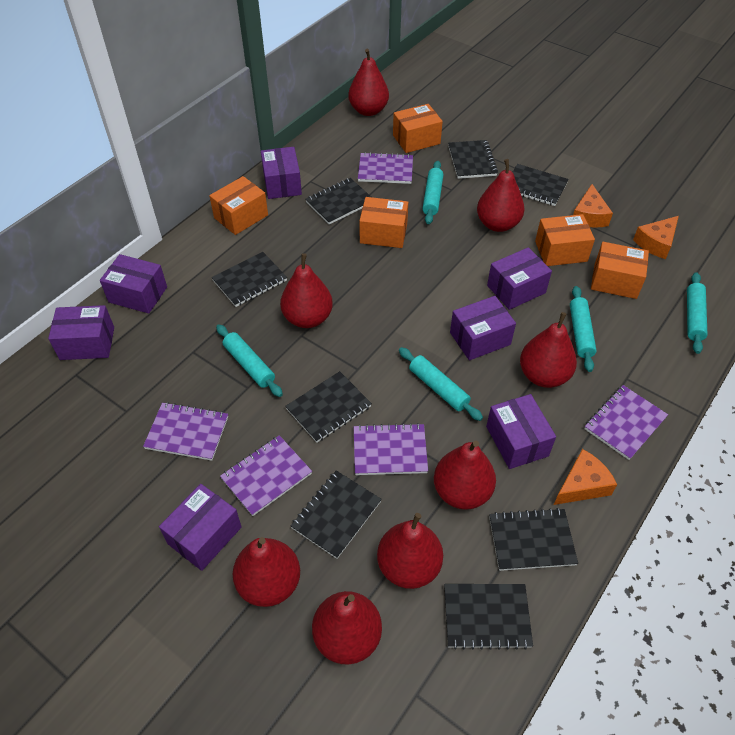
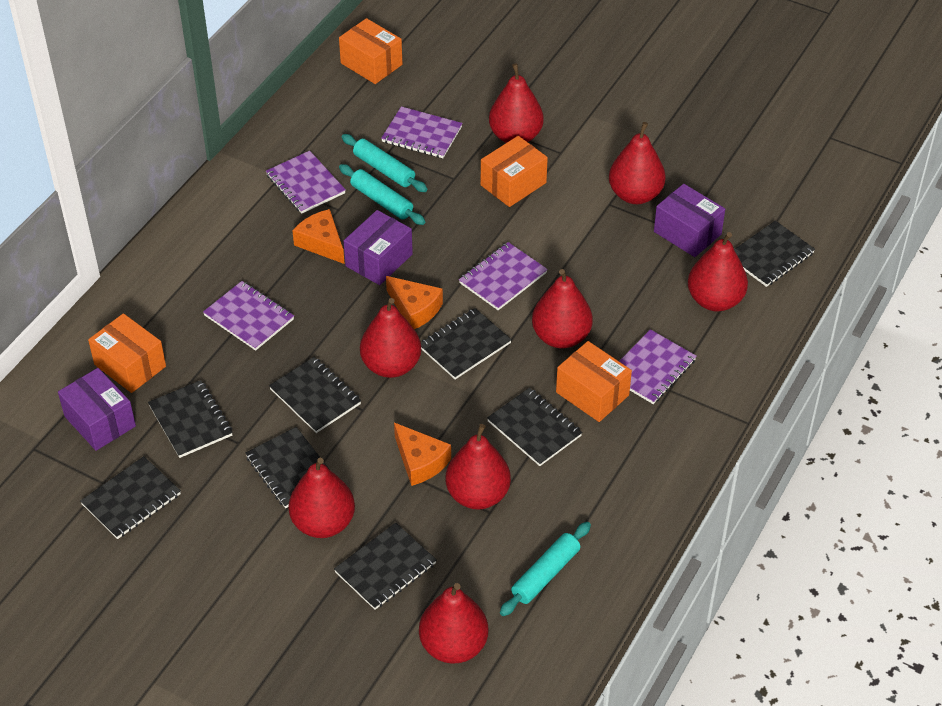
orange box: [209,176,268,235] [359,197,408,248] [393,104,443,153] [535,214,595,266] [591,242,649,299] = 5 -> [88,313,166,393] [339,18,402,84] [481,136,548,207] [556,341,632,422] = 4
purple box: [48,305,114,360] [100,254,167,314] [159,484,241,571] [261,147,302,199] [450,296,516,360] [486,394,556,469] [487,247,552,310] = 7 -> [58,368,136,451] [344,210,413,285] [654,184,725,257] = 3
turquoise rolling pin: [216,324,283,397] [399,347,483,421] [422,161,443,224] [570,286,597,372] [687,272,708,354] = 5 -> [339,164,425,225] [342,134,428,192] [500,522,591,616] = 3

